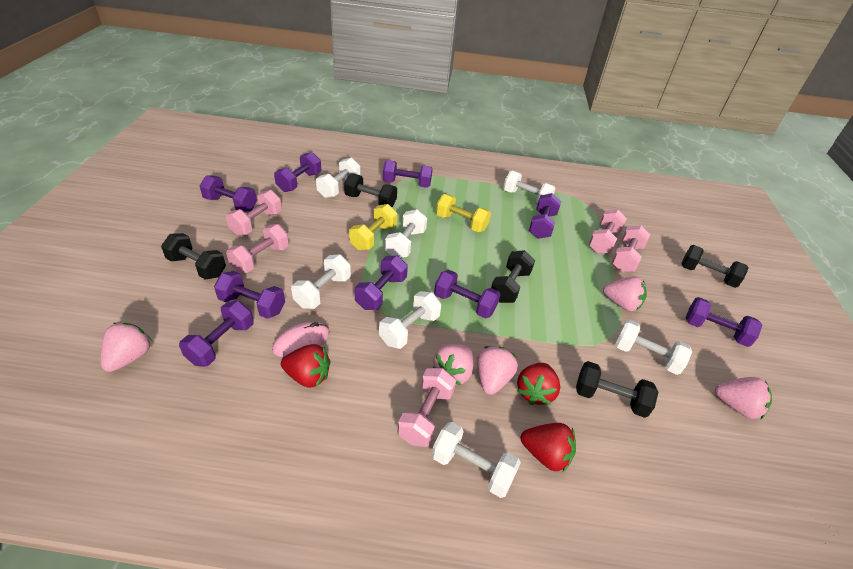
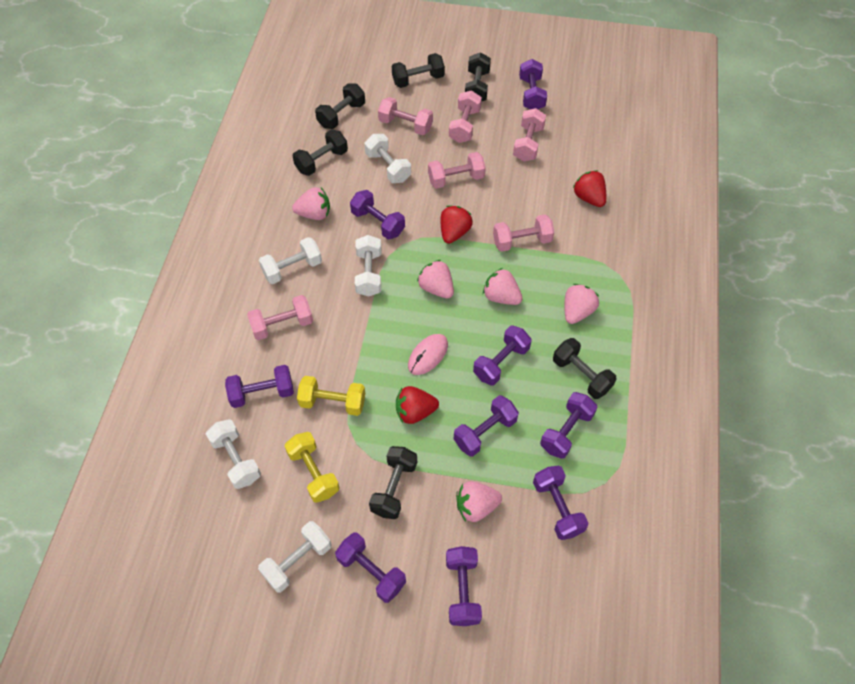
black dumbbell: [161,233,226,280] [344,174,397,207] [491,250,535,303] [576,361,658,418] [681,245,749,288] = 5 -> [293,129,348,176] [315,83,365,129] [369,446,417,519] [392,53,445,88] [465,52,491,102] [553,338,616,399] = 6
pink dumbbell: [226,190,282,236] [226,224,289,273] [397,368,456,447] [588,209,627,254] [612,225,650,272] = 5 -> [247,295,313,340] [378,97,433,135] [428,152,486,189] [449,90,482,143] [493,214,554,252] [513,108,546,162] = 6
white dumbbell: [291,254,351,309] [316,157,360,198] [379,291,441,349] [385,209,427,258] [432,422,521,498] [503,171,556,203] [615,319,692,375] = 7 -> [206,419,261,489] [258,521,332,592] [259,237,322,284] [355,235,381,297] [364,134,411,183] = 5

